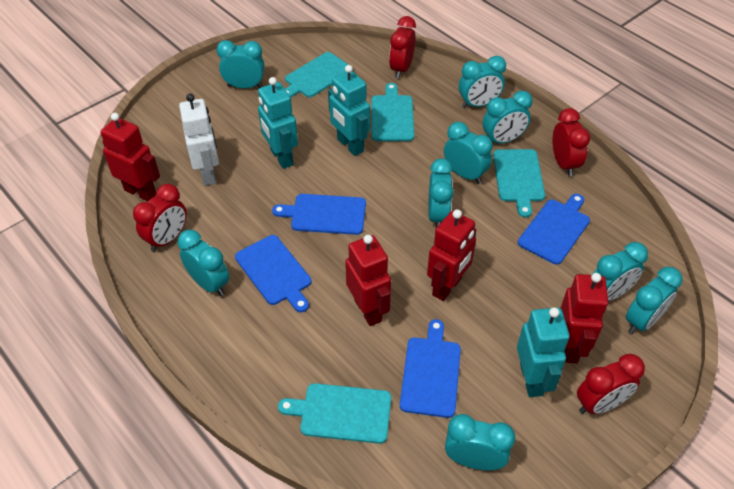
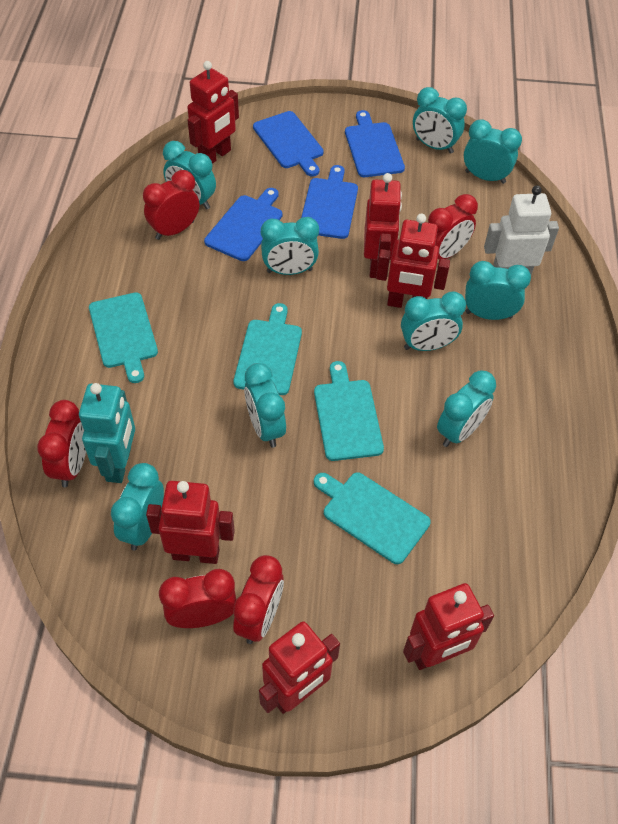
red clock: [133,184,187,252] [389,16,416,79] [553,108,590,177] [577,354,645,414] = 4 -> [37,400,86,487] [143,170,199,240] [159,569,236,628] [233,555,284,644] [428,194,478,259] = 5
red robot: [100,113,160,201] [345,235,391,326] [427,210,476,301] [561,273,608,363] = 4 -> [146,481,235,564] [187,61,239,164] [259,621,340,714] [364,173,402,278] [376,214,450,308] [403,583,494,670] = 6
turquoise robot: [258,77,298,169] [328,65,370,156] [517,307,570,397] = 3 -> [79,383,135,483] = 1

